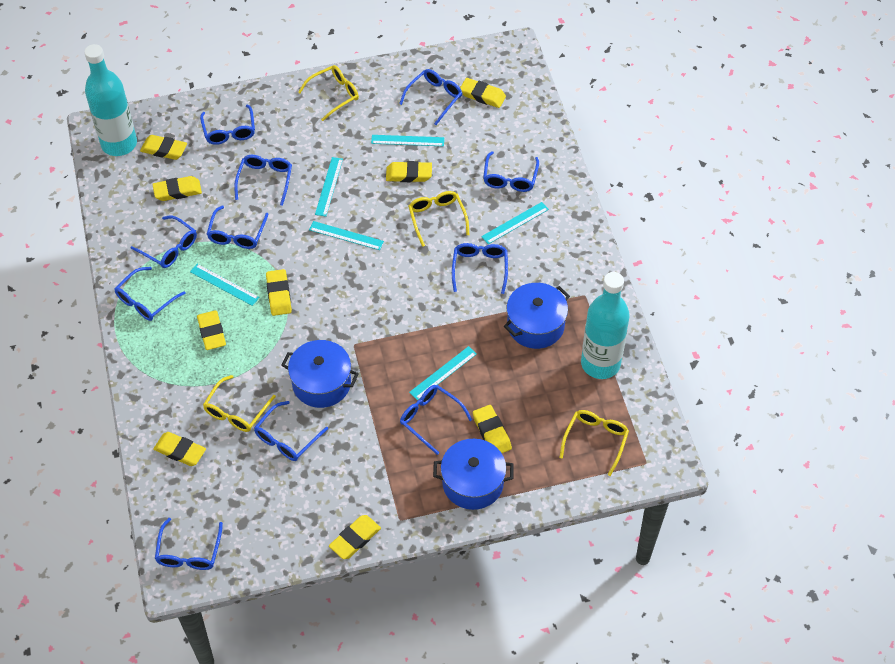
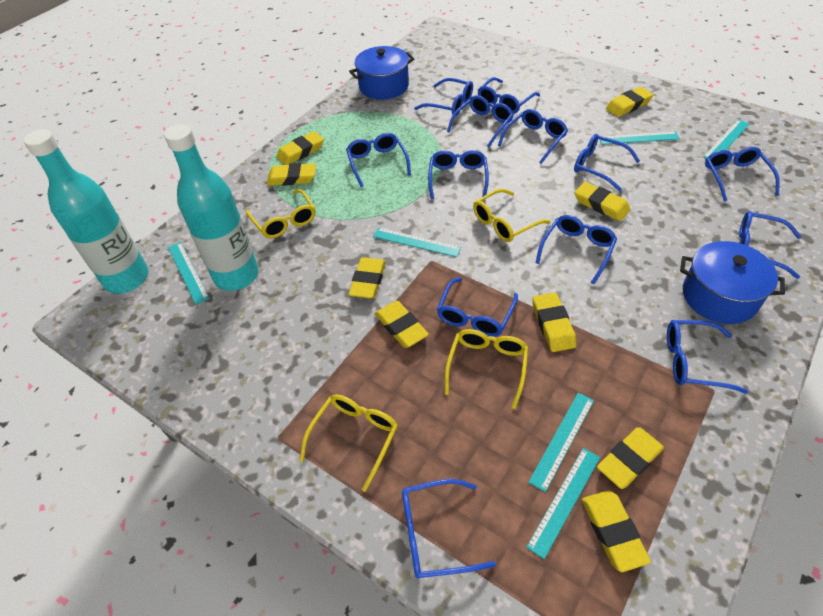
blue glasses: [114,267,186,321] [130,215,197,268] [155,518,223,570] [200,104,255,145] [207,206,268,249] [234,155,292,206] [254,401,328,461] [399,69,462,125] [400,385,472,455] [452,243,508,294] [483,151,539,192] = 11 -> [346,133,411,187] [402,479,496,579] [414,78,473,116] [428,150,489,199] [437,277,518,337] [447,95,514,147] [478,77,540,114] [498,109,568,164] [536,215,617,285] [574,134,640,192] [667,320,748,394] [705,147,780,201] [739,211,802,279] = 13
blue pot: [281,340,359,408] [433,439,514,510] [504,283,570,349] = 3 -> [349,46,415,100] [680,241,785,324] = 2

